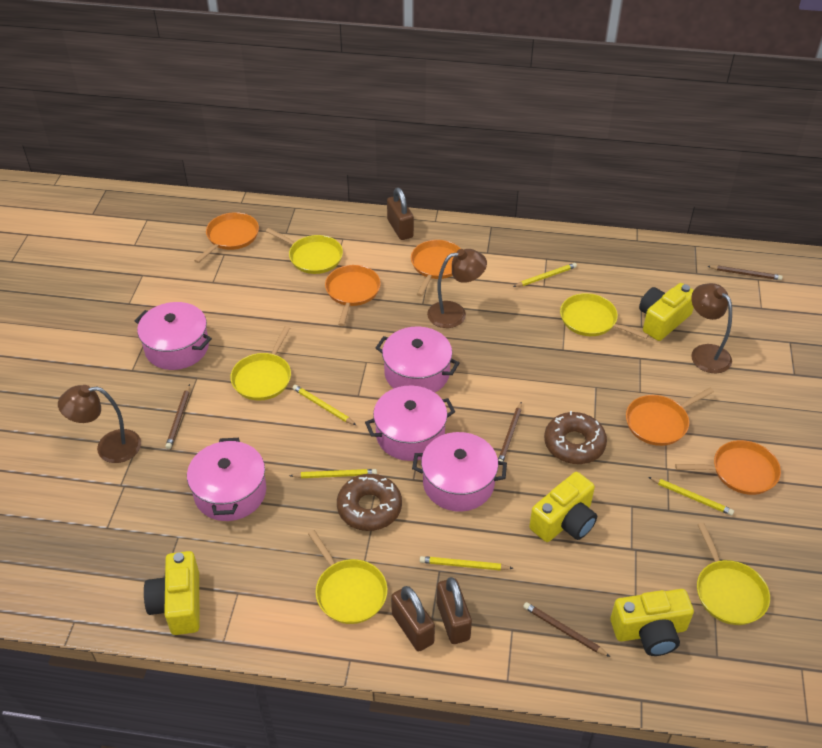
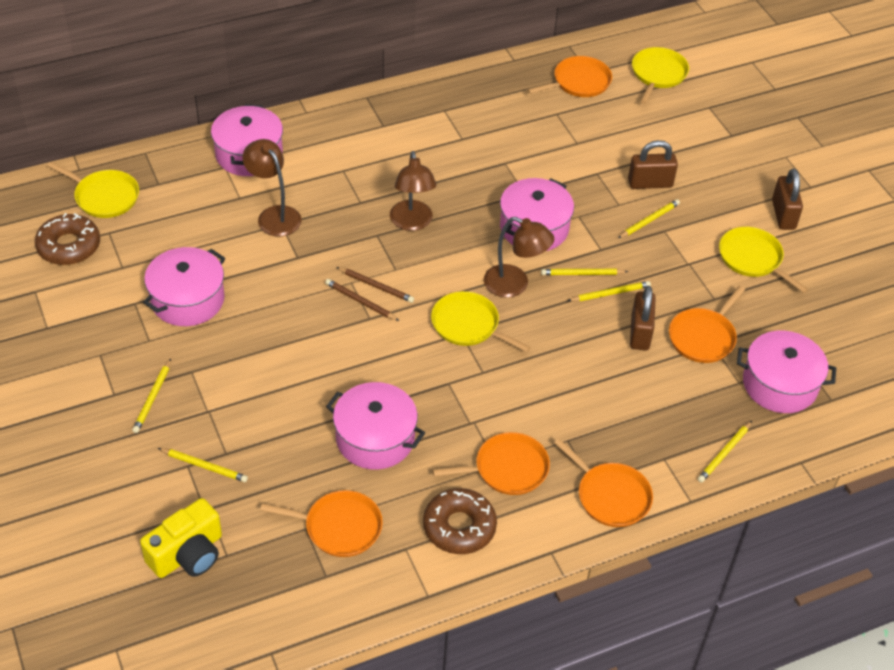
brown pencil: [165,384,190,449] [498,402,522,466] [523,602,610,657] [707,265,783,280] = 4 -> [325,279,399,321] [336,267,414,303] = 2
yellow camera: [144,551,200,635] [529,472,597,542] [610,589,694,656] [639,283,694,341] = 4 -> [140,498,222,578] = 1
yellow pan: [230,326,291,401] [266,228,343,274] [308,530,388,624] [560,293,649,339] [697,523,770,625] = 5 -> [48,162,139,218] [431,291,531,352] [632,47,689,104] [719,227,808,293] = 4
yellow pencil: [289,469,377,478] [293,385,356,425] [420,556,513,571] [513,263,577,287] [649,477,734,516] = 5 -> [132,359,171,433] [158,448,248,482] [541,269,628,275] [567,281,651,301] [618,199,680,238] [698,421,752,483] = 6

